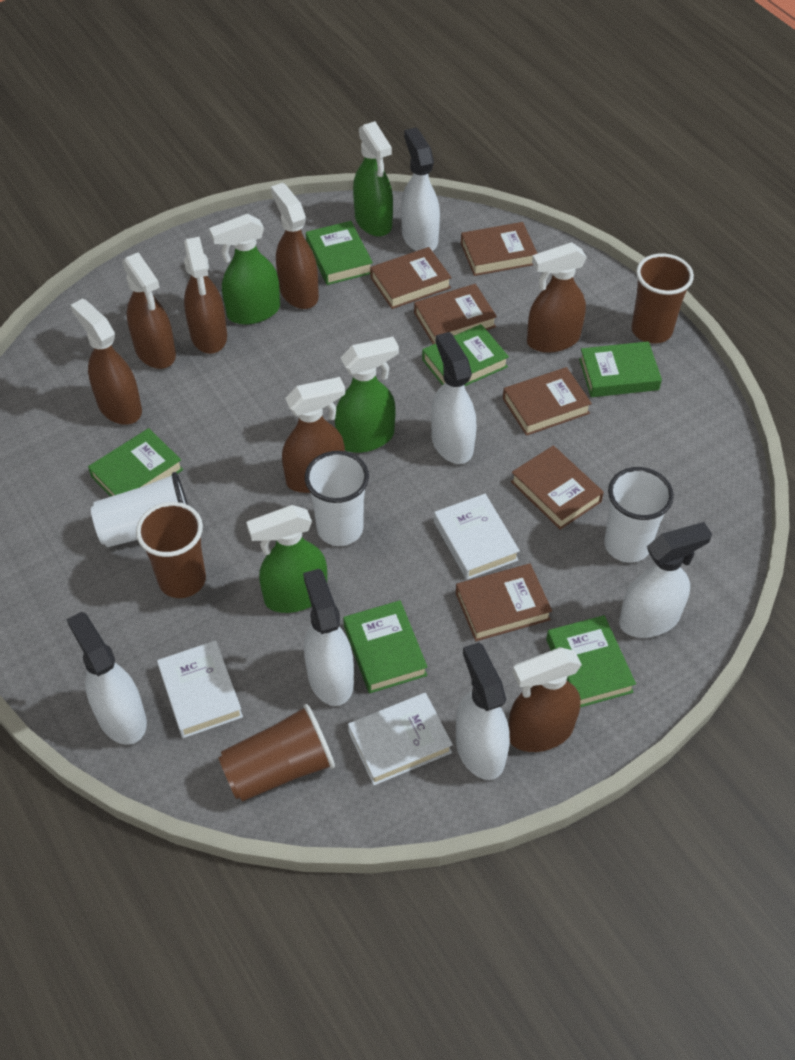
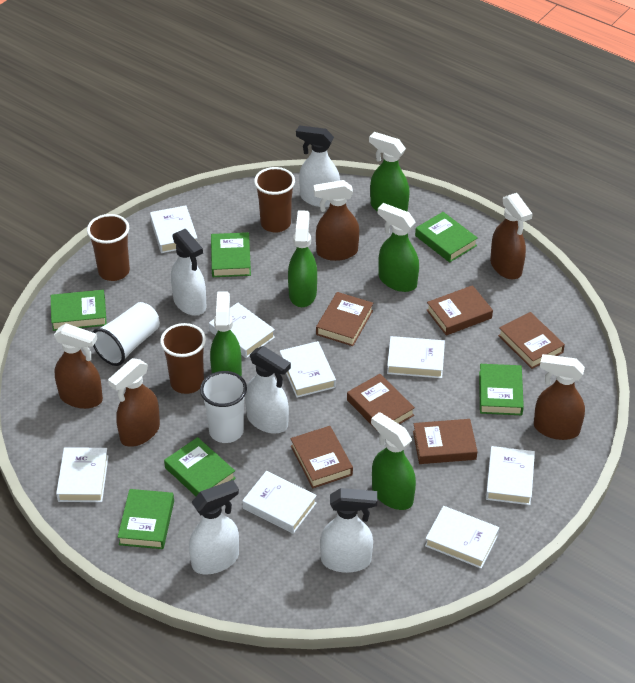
brown spray bottle: [71,298,142,425] [122,252,176,369] [184,237,227,354] [271,183,319,309] [282,377,345,493] [509,647,582,752] [527,242,587,353] = 7 -> [54,323,103,409] [108,358,160,447] [314,180,359,261] [490,193,532,279] [534,354,585,440] = 5
green spray bottle: [209,214,280,325] [246,505,327,613] [335,337,399,453] [353,121,393,237] = 4 -> [210,291,242,376] [288,210,317,307] [369,132,410,212] [371,412,416,510] [378,203,419,292] = 5
white book: [157,640,243,738] [348,693,453,785] [434,494,520,580] = 3 -> [56,447,108,502] [150,205,197,253] [209,303,275,358] [242,471,317,534] [280,341,336,398] [387,336,445,378] [425,506,499,569] [486,446,535,505] = 8
white cup: [91,472,188,547] [305,451,369,546] [604,467,674,563] = 3 -> [93,302,160,366] [200,371,247,443] = 2
white spray bottle: [66,612,147,745] [303,569,354,706] [401,128,440,251] [431,332,476,464] [456,642,510,780] [619,522,712,638] = 6 -> [171,228,206,316] [189,480,239,575] [245,346,291,434] [296,125,340,207] [320,488,377,573] = 5

